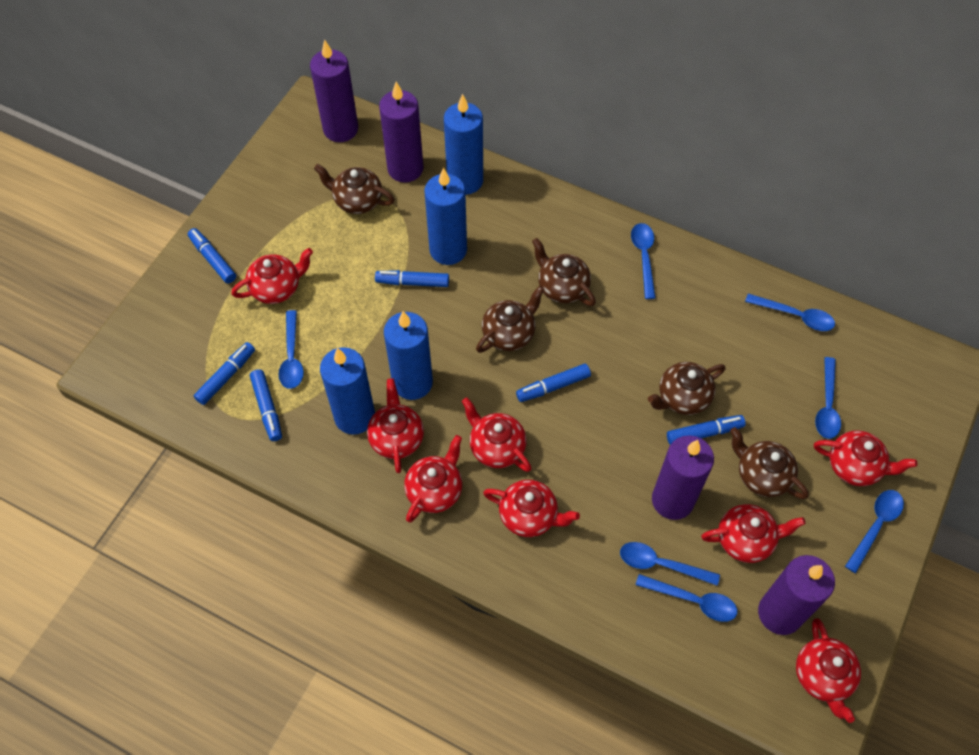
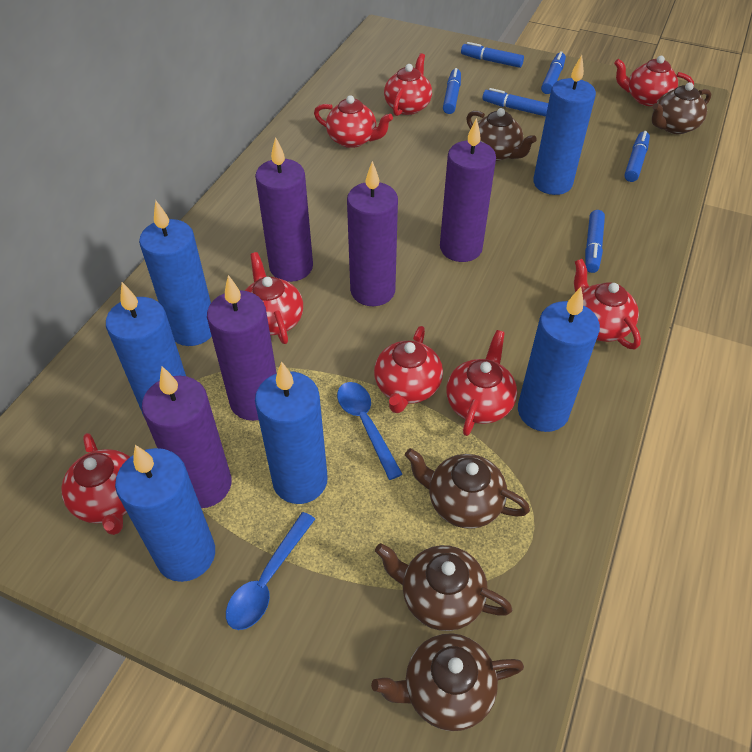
blue candle: [320,347,375,435] [384,311,433,400] [424,168,467,265] [444,94,483,195] = 4 -> [106,282,186,416] [115,445,215,582] [139,201,212,346] [255,361,328,504] [518,287,600,432] [533,55,596,195] = 6
blue spoon: [278,310,304,389] [620,542,720,586] [631,223,656,299] [636,574,737,622] [745,293,835,331] [815,357,841,439] [845,490,904,573] = 7 -> [226,512,315,630] [337,382,403,480] = 2
purple candle: [310,39,358,142] [379,82,424,183] [652,435,714,520] [758,555,835,635] = 4 -> [142,366,232,508] [207,275,277,421] [255,137,313,282] [347,161,398,306] [440,118,496,262] = 5

